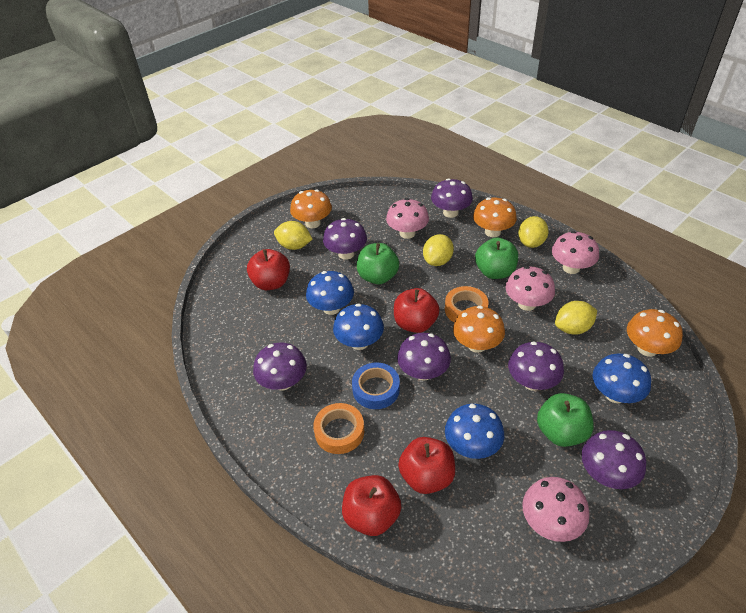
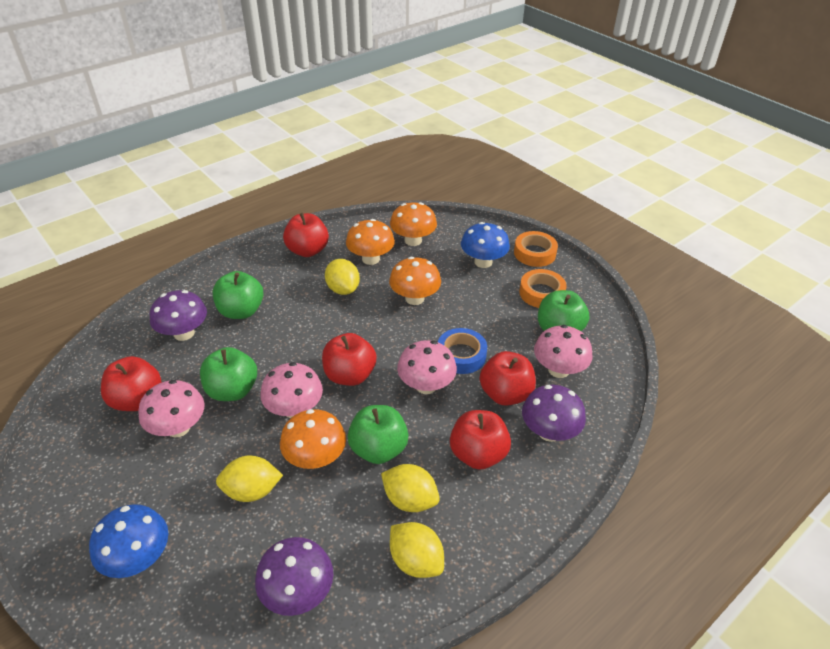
blue mushroom: [306,271,354,315] [333,303,384,350] [445,404,504,459] [593,354,651,403] = 4 -> [89,504,168,578] [461,222,510,268] = 2
green apple: [357,243,399,284] [475,237,518,279] [537,393,594,447] = 3 -> [200,347,257,401] [213,271,263,319] [348,405,409,464] [538,290,589,331] = 4
purple mushroom: [253,343,307,390] [323,218,367,260] [397,333,451,381] [431,178,473,218] [508,341,564,391] [582,430,646,489] = 6 -> [150,290,207,341] [255,537,333,616] [522,385,586,442] = 3
red apple: [247,249,290,290] [342,475,401,536] [394,288,440,333] [398,437,455,494] = 4 -> [101,356,162,411] [283,213,329,257] [322,333,377,386] [450,410,511,470] [480,351,536,406] = 5

